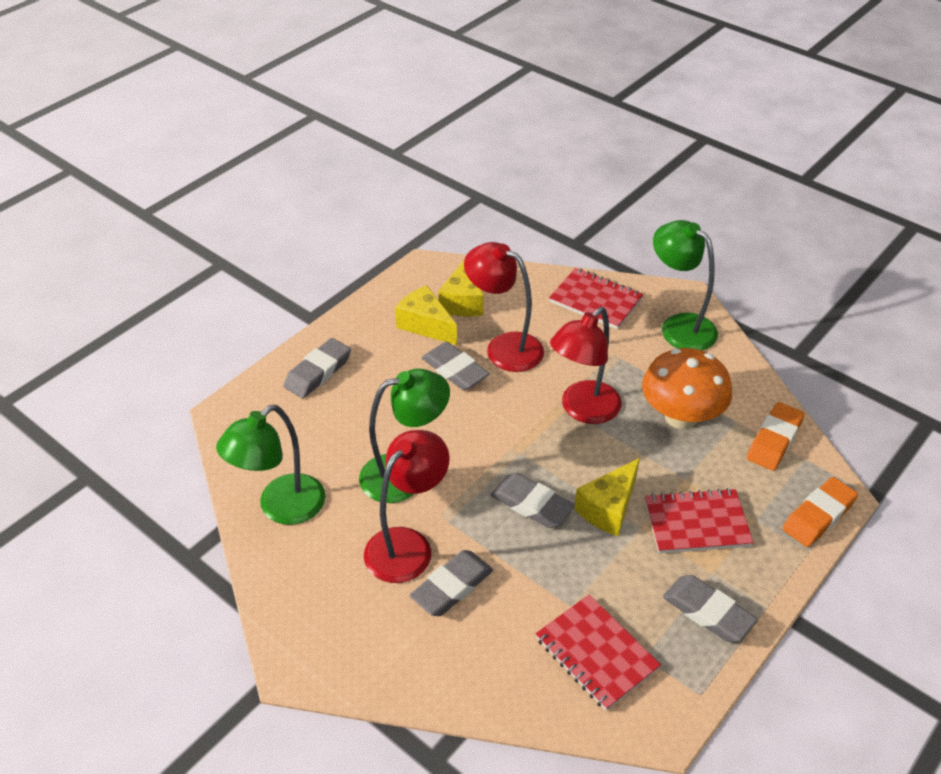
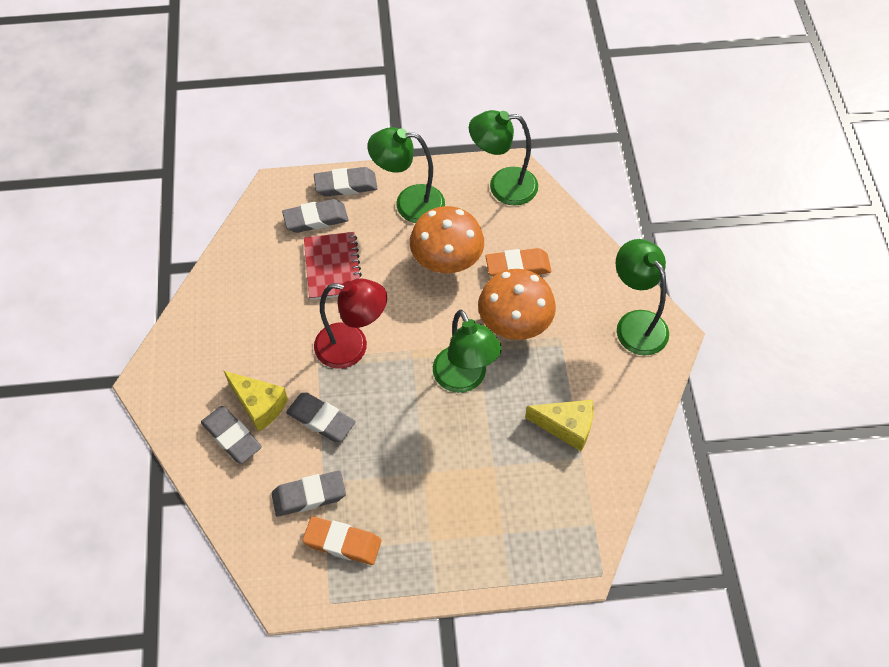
green lamp: [216,405,325,525] [359,369,450,503] [653,220,718,351] = 3 -> [367,127,445,223] [433,310,502,393] [469,110,538,206] [616,239,669,356] = 4
orange mushroom: [642,348,732,430] = 1 -> [410,206,484,273] [478,269,556,340] = 2
red lamp: [364,430,450,583] [464,242,544,372] [550,307,622,424] = 3 -> [314,279,387,369] = 1
red notebook: [535,595,661,711] [549,268,643,330] [645,488,754,554] = 3 -> [304,232,362,300] = 1
yellow cheese: [395,285,457,345] [438,261,483,316] [574,458,640,536] = 3 -> [224,371,288,432] [525,400,593,451] = 2

